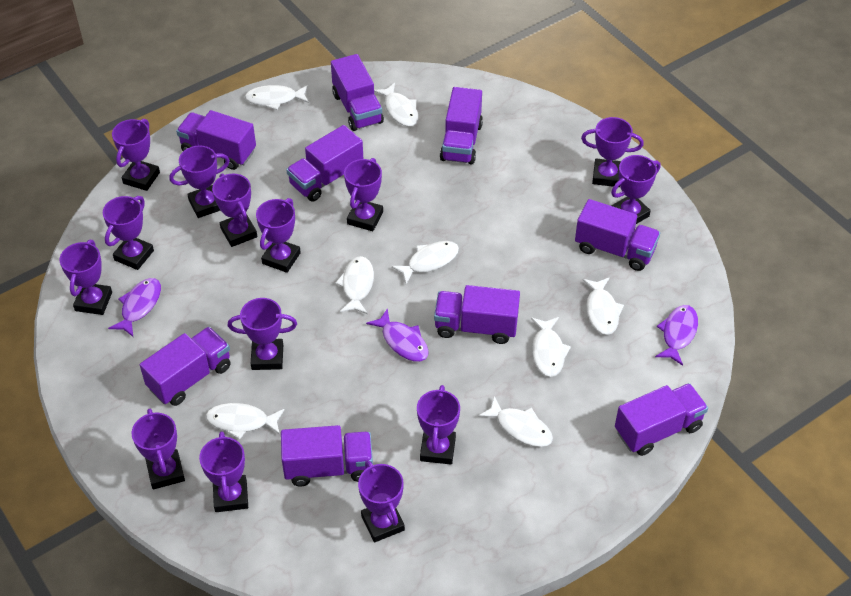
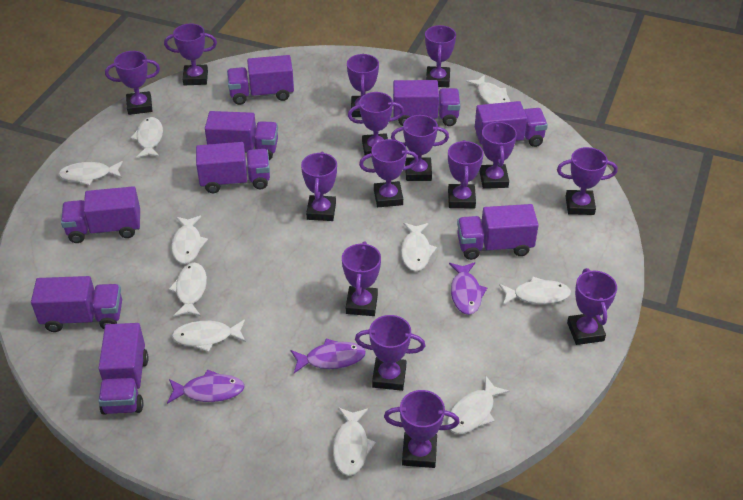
purple trophy: [60,240,112,315] [103,196,154,270] [112,119,160,191] [131,409,185,489] [169,145,230,218] [199,431,248,512] [212,173,257,247] [228,298,297,370] [256,198,301,273] [344,158,383,231] [358,460,405,543] [417,385,460,464] [581,117,644,187] [611,155,661,224] = 14 -> [105,51,160,115] [164,24,217,85] [301,152,337,221] [342,241,381,316] [347,54,379,117] [348,92,404,155] [355,315,425,391] [359,139,419,207] [384,390,460,468] [391,115,449,181] [425,25,456,87] [448,140,484,209] [480,121,517,189] [557,147,618,215] [567,268,617,345] = 15
white fish: [206,403,284,440] [245,85,309,110] [335,256,374,314] [374,83,418,127] [391,241,459,284] [478,396,553,447] [531,317,571,377] [582,277,624,335] = 8 -> [59,161,123,185] [131,117,163,158] [169,263,207,317] [172,216,208,264] [172,319,246,352] [333,408,376,476] [401,223,437,271] [447,376,509,434] [466,75,510,104] [499,276,571,305] = 10

